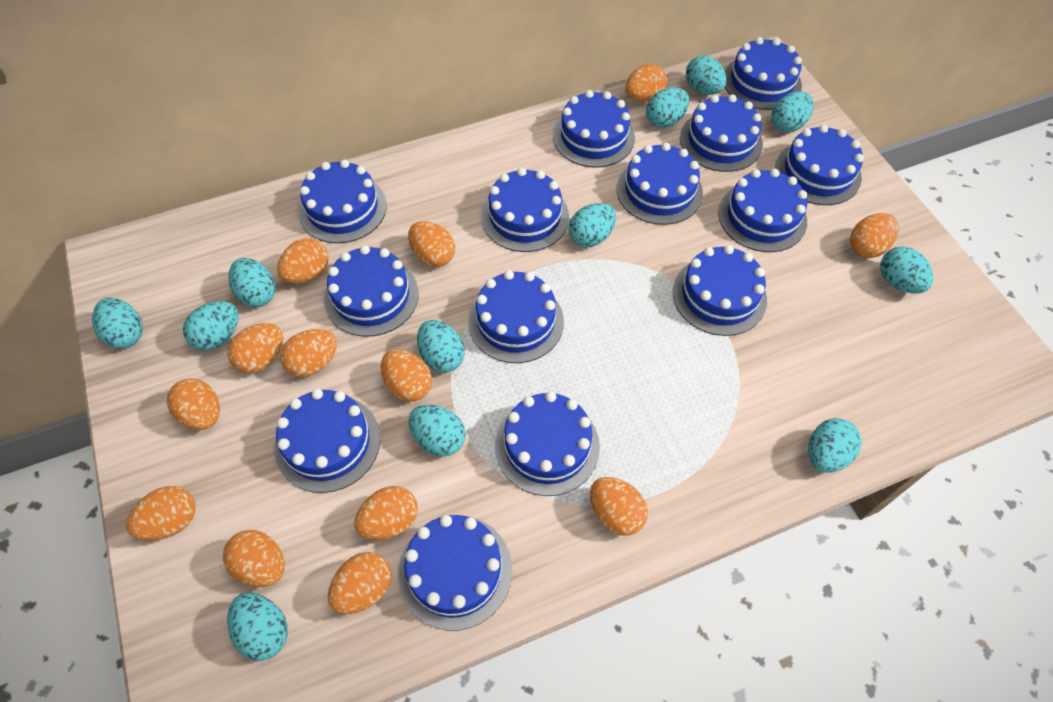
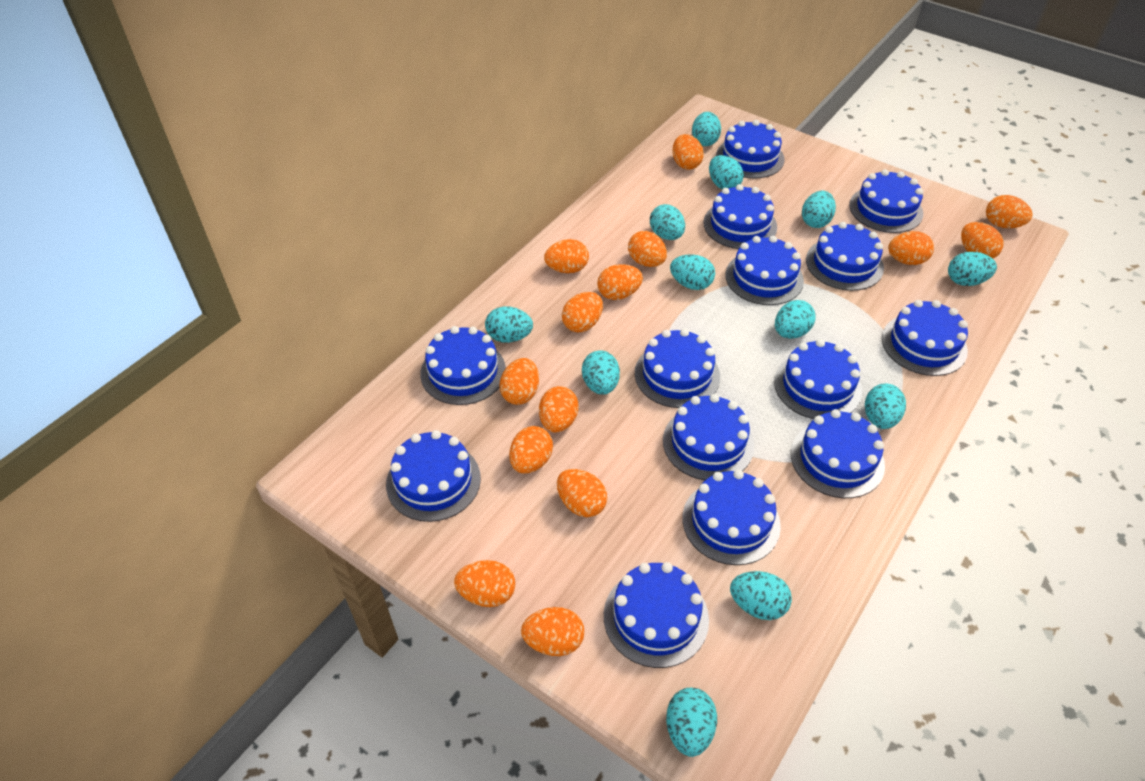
orange egg: [126,486,195,541] [167,378,220,430] [223,530,285,587] [227,323,283,373] [277,238,329,284] [280,329,337,377] [328,552,391,614] [354,486,418,540] [381,350,432,401] [408,221,455,267] [590,477,648,535] [625,64,667,102] [850,213,899,258] = 13 -> [454,560,515,607] [499,358,539,405] [509,426,553,473] [521,607,584,656] [539,386,579,433] [544,239,589,273] [557,469,607,517] [562,292,603,332] [597,264,643,300] [628,231,667,267] [673,134,704,170] [888,231,934,265] [961,222,1003,259] [986,195,1033,228] = 14

